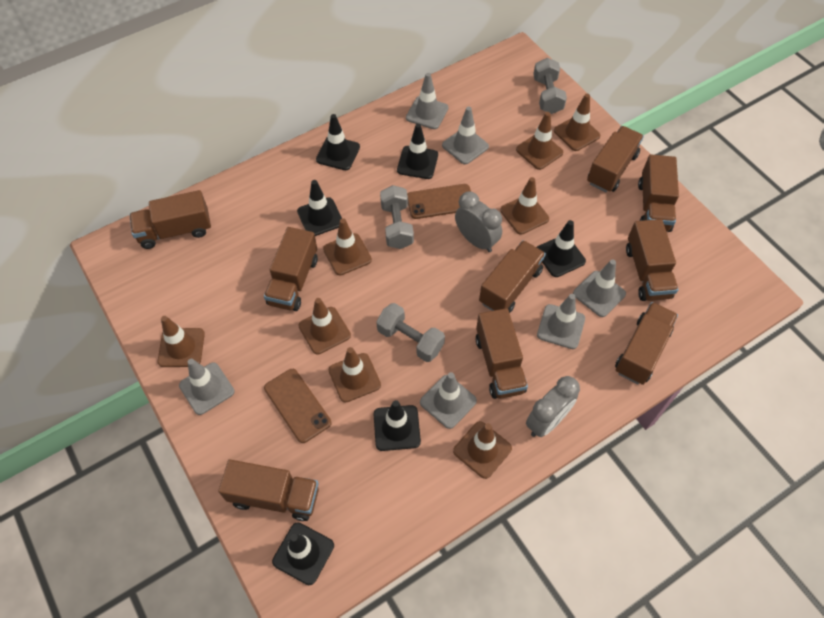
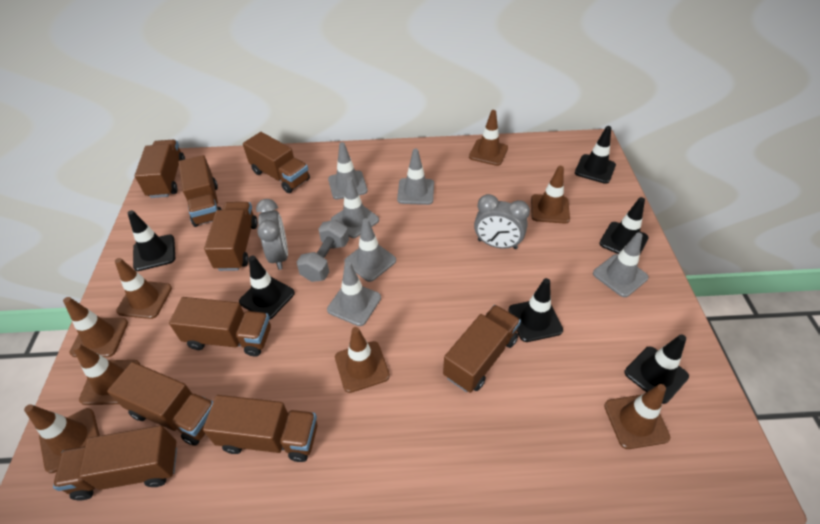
brown phone: [264,369,331,443] [407,184,471,219] = 2 -> none = 0
grey dumbbell: [376,303,445,362] [380,185,414,249] [533,58,567,114] = 3 -> [297,220,349,282] = 1

